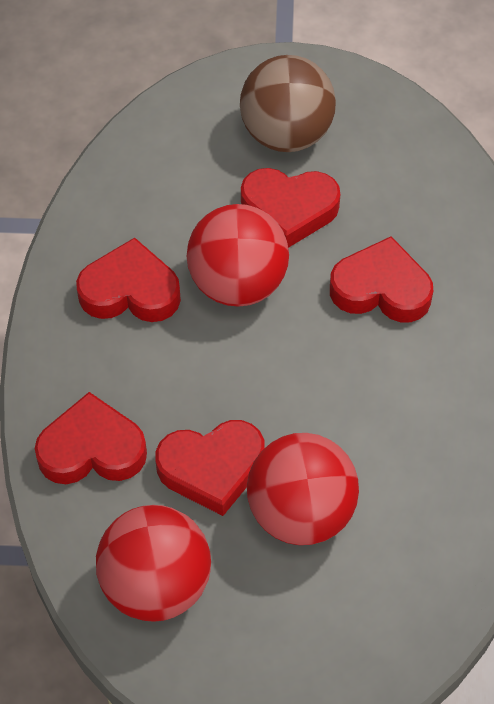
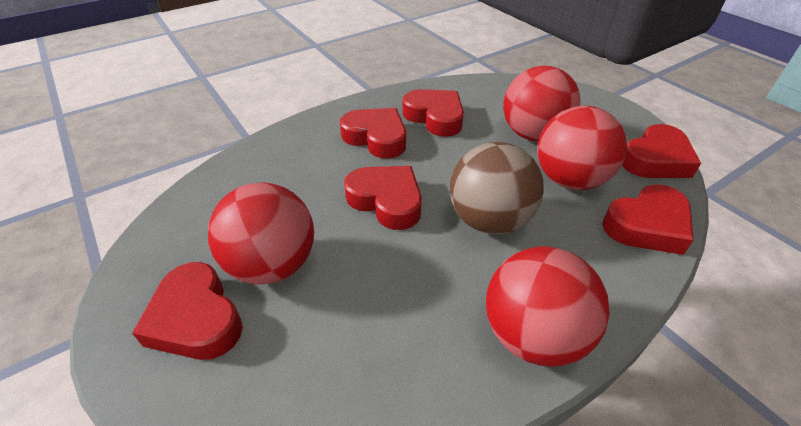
red ball: [96,505,211,622] [187,204,289,307] [247,433,359,545] = 3 -> [208,182,314,284] [486,246,610,367] [503,66,580,141] [537,106,627,190] = 4
red heart: [35,392,147,484] [76,238,181,322] [156,420,265,516] [241,168,341,248] [330,237,433,322] = 5 -> [132,262,243,360] [340,108,406,158] [344,166,422,230] [403,89,464,137] [602,184,694,255] [622,124,701,178] = 6

